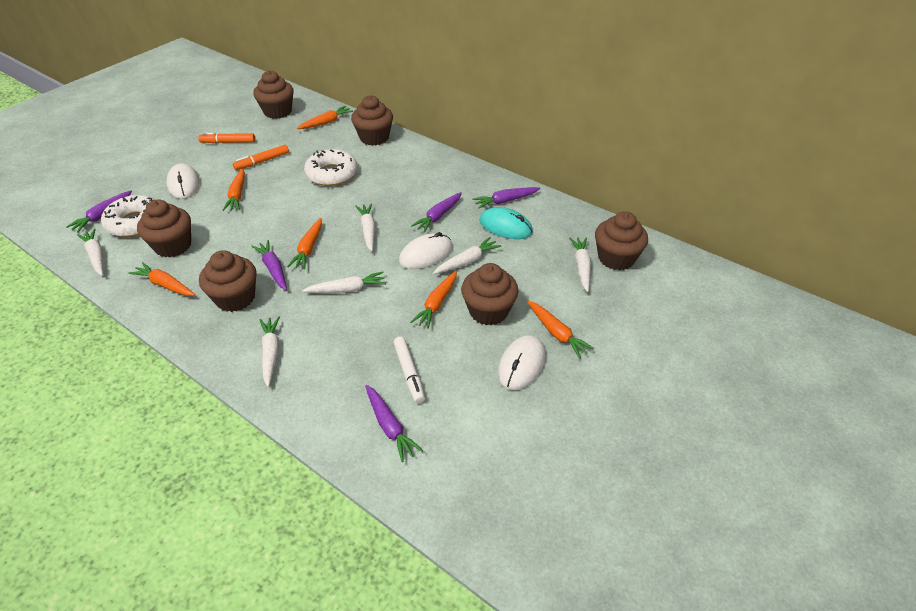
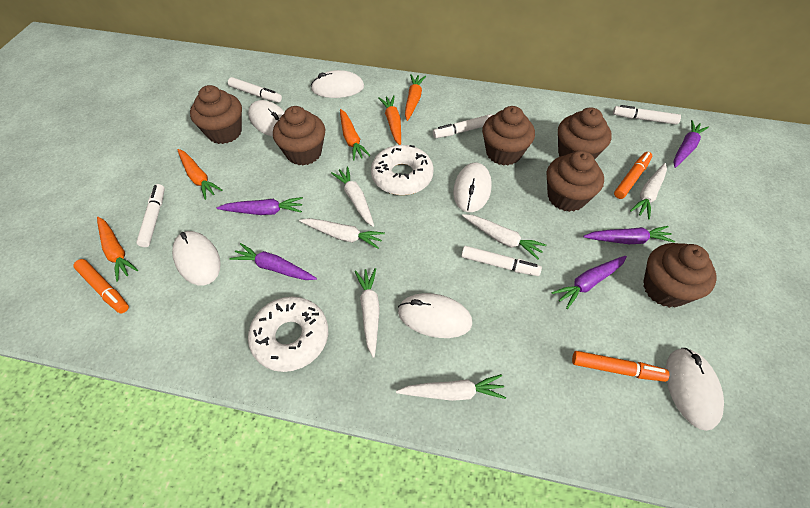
orange carrot: [129,262,195,296] [223,169,245,211] [287,218,322,269] [297,106,353,129] [411,271,457,329] [527,301,595,359] = 6 -> [97,217,138,282] [177,149,223,200] [340,109,371,161] [378,95,401,145] [405,75,426,121] = 5
orange marker: [198,133,255,143] [233,145,289,170] = 2 -> [74,259,129,313] [572,351,669,382] [614,152,652,199] = 3
turquoise mouse: [479,207,533,239] = 1 -> none = 0
white marker: [393,337,425,403] = 1 -> [136,184,165,247] [228,77,282,103] [433,114,492,138] [461,246,542,276] [613,105,681,125] = 5
white mouse: [166,163,200,199] [399,232,452,269] [498,335,546,390] = 3 -> [172,231,221,286] [248,100,284,137] [311,70,364,98] [398,293,472,338] [453,163,492,212] [666,348,724,431] = 6

